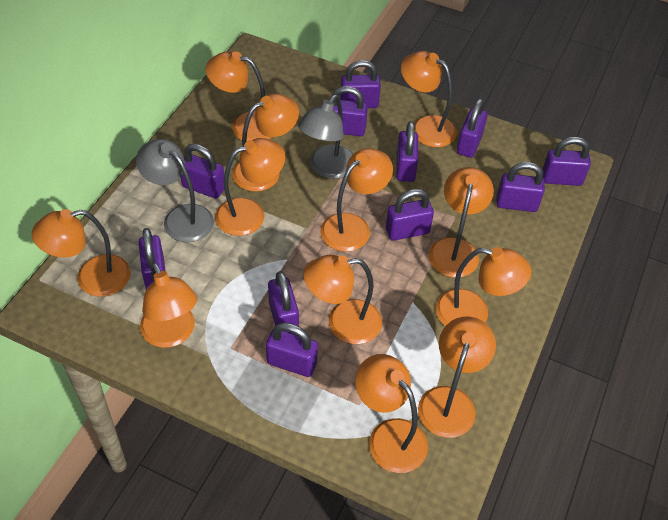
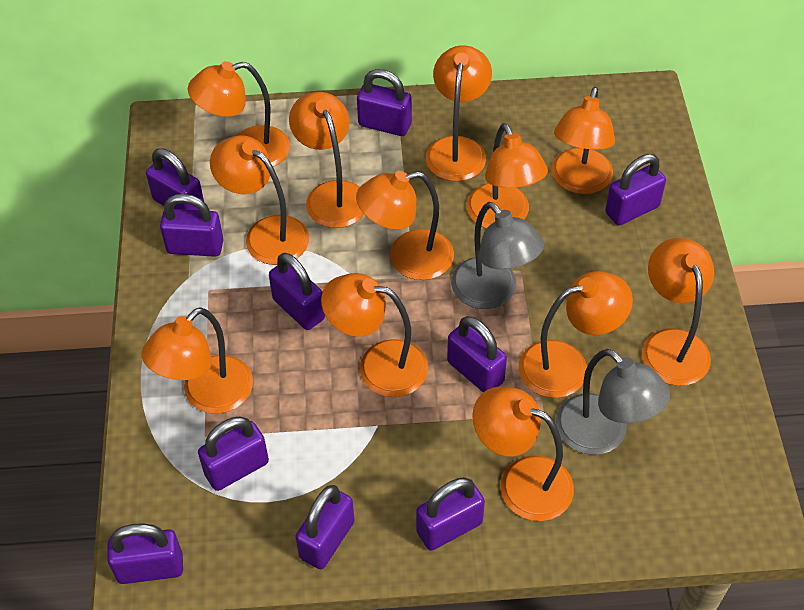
purple padlock: [138,228,165,289] [181,144,224,199] [266,323,318,377] [268,271,299,334] [332,86,368,136] [340,60,381,108] [386,189,434,241] [396,121,418,182] [457,98,488,158] [496,162,545,212] [542,137,591,186] = 11 -> [107,523,183,584] [146,148,204,210] [160,194,224,257] [198,416,269,491] [269,253,325,330] [295,485,355,569] [357,69,412,136] [416,477,485,551] [447,316,507,393] [605,154,666,225] = 10

